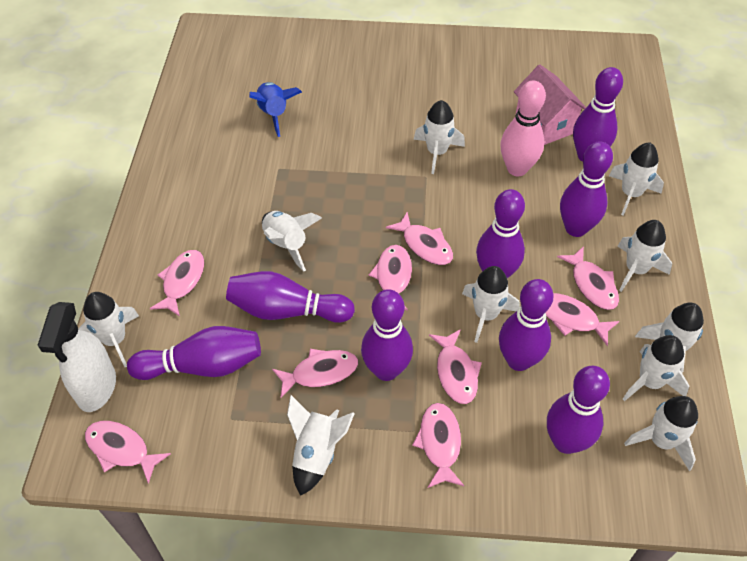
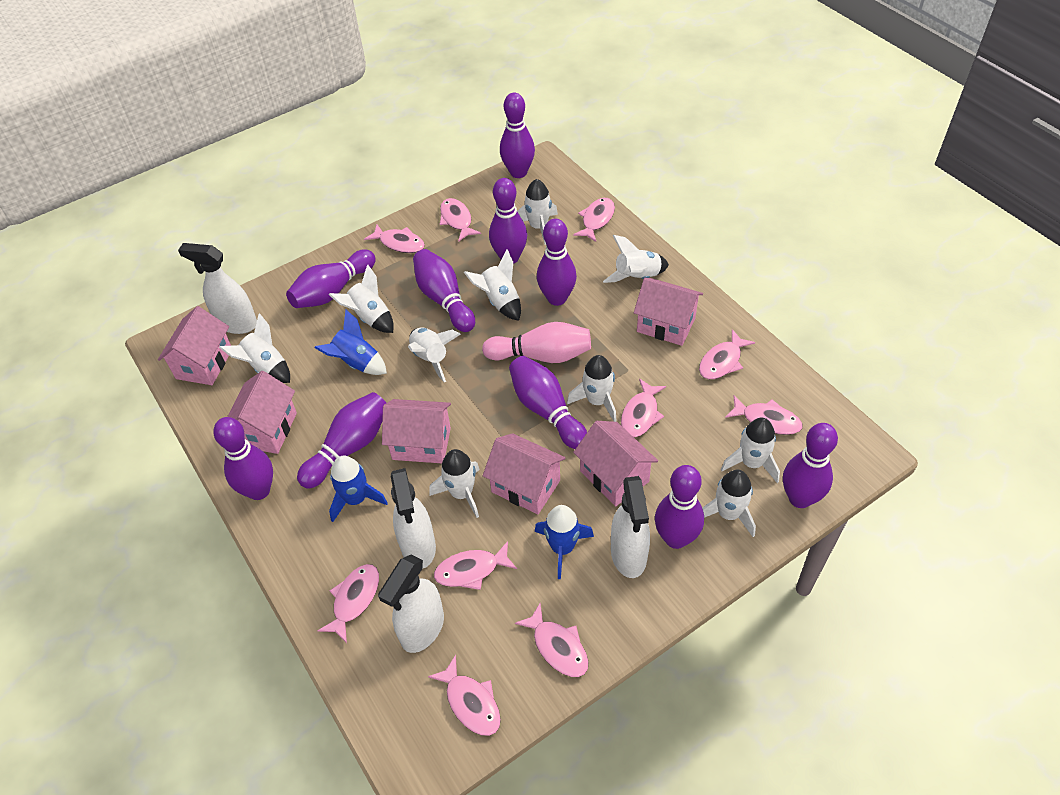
blue rocket: [249,82,302,137] = 1 -> [314,310,387,375] [329,456,388,522] [535,505,594,579] = 3
pink fish: [85,421,171,484] [150,250,204,317] [272,349,358,398] [369,245,412,311] [386,212,453,265] [412,403,464,488] [429,329,482,404] [546,293,620,346] [557,246,619,310] = 9 -> [317,564,379,643] [364,224,425,253] [428,655,501,736] [434,541,517,590] [440,198,481,242] [515,603,589,677] [573,198,615,242] [621,378,666,438] [699,329,755,379] [725,395,803,435] = 10
pink house: [514,65,586,145] = 1 -> [158,306,231,385] [227,371,297,454] [382,399,451,463] [483,433,566,514] [573,421,658,506] [634,278,703,346] = 6
purple bowling pin: [127,326,261,380] [226,271,355,323] [361,289,413,381] [476,189,525,279] [499,279,554,371] [547,366,610,454] [560,141,613,237] [573,67,623,162] = 8 -> [213,417,273,500] [286,249,376,308] [297,392,386,489] [413,249,475,332] [489,178,527,264] [500,93,535,178] [509,356,587,449] [537,219,577,306] [655,465,704,549] [783,423,838,508] = 10
white spray bottle: [38,302,116,412] = 1 -> [178,243,257,334] [378,555,444,653] [391,468,436,569] [611,476,650,578] = 4

